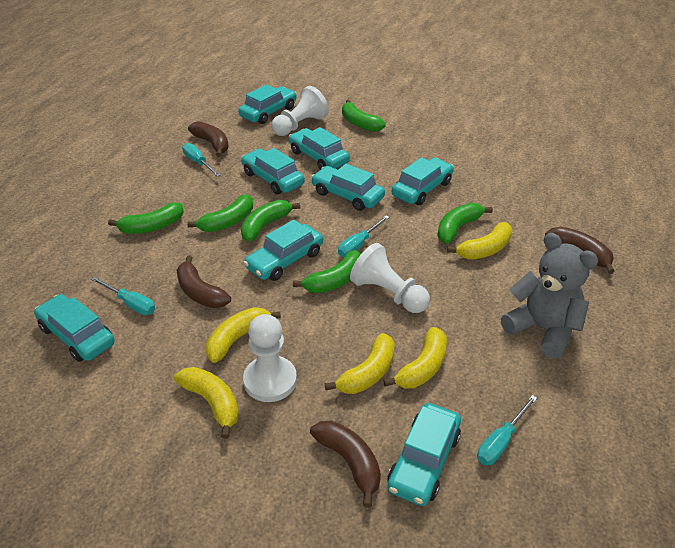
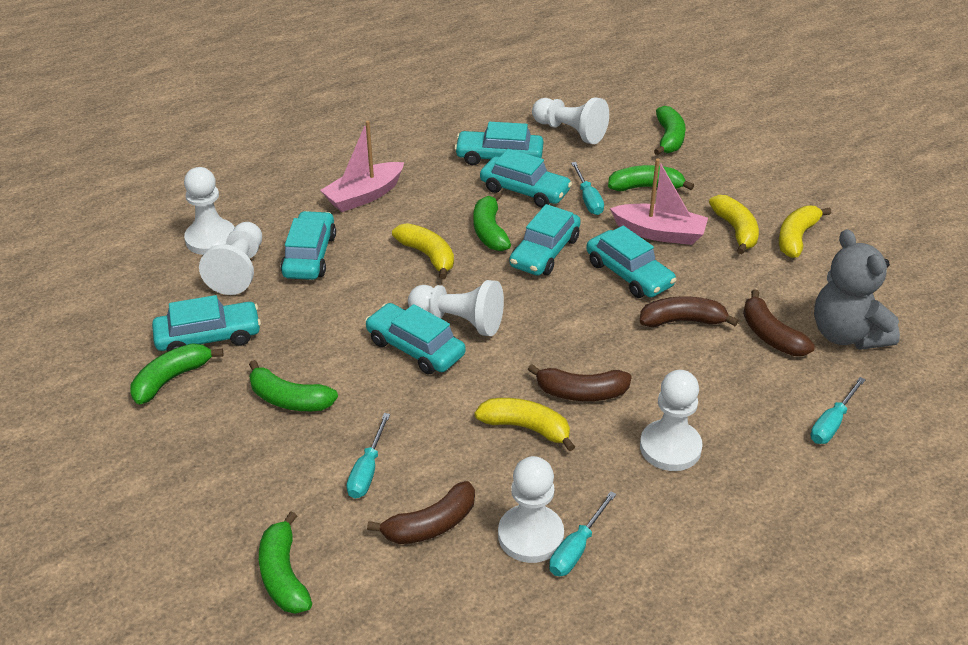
pink boat: none = 0 -> [320,120,404,212] [610,158,708,245] = 2
turquoise car: [34,294,115,362] [238,84,297,124] [241,148,305,194] [243,220,323,281] [289,127,350,170] [311,164,385,211] [387,403,461,506] [392,157,454,205] = 8 -> [152,295,261,352] [281,211,336,280] [365,303,466,374] [454,122,543,165] [480,149,572,208] [509,204,581,276] [586,226,677,298] = 7
white pawn: [243,314,297,402] [271,86,329,136] [350,243,430,313] = 3 -> [184,167,235,255] [199,222,262,295] [408,280,504,336] [498,456,564,563] [532,97,609,144] [640,370,703,471] = 6
yellow banana: [174,367,239,439] [205,307,281,363] [325,333,395,394] [383,327,447,389] [447,222,512,260] = 5 -> [392,223,454,279] [475,398,575,451] [709,195,759,254] [779,205,831,258] = 4

